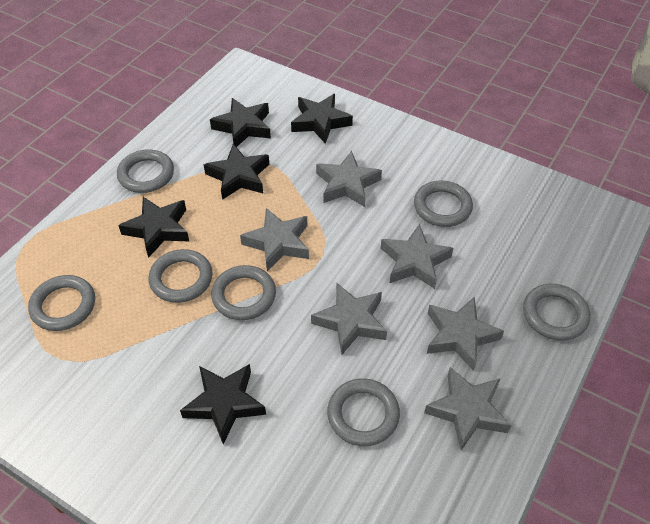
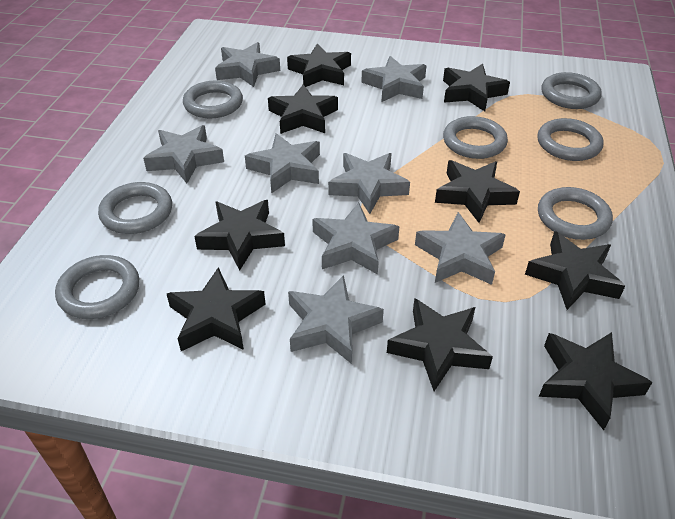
black star: [118,197,190,258] [180,364,266,445] [204,144,269,200] [210,98,271,147] [291,94,353,144] = 5 -> [167,267,266,351] [194,200,285,270] [268,85,338,134] [287,44,351,87] [387,298,493,391] [435,160,520,223] [443,64,510,111] [525,231,625,310] [539,332,653,430] = 9
grey star: [240,208,309,271] [311,282,387,354] [316,151,382,207] [381,224,453,289] [424,367,511,450] [427,297,504,371] = 6 -> [143,125,224,183] [215,42,280,87] [245,133,320,194] [288,275,384,364] [312,203,400,275] [328,153,410,214] [361,56,427,102] [415,212,506,285] = 8

